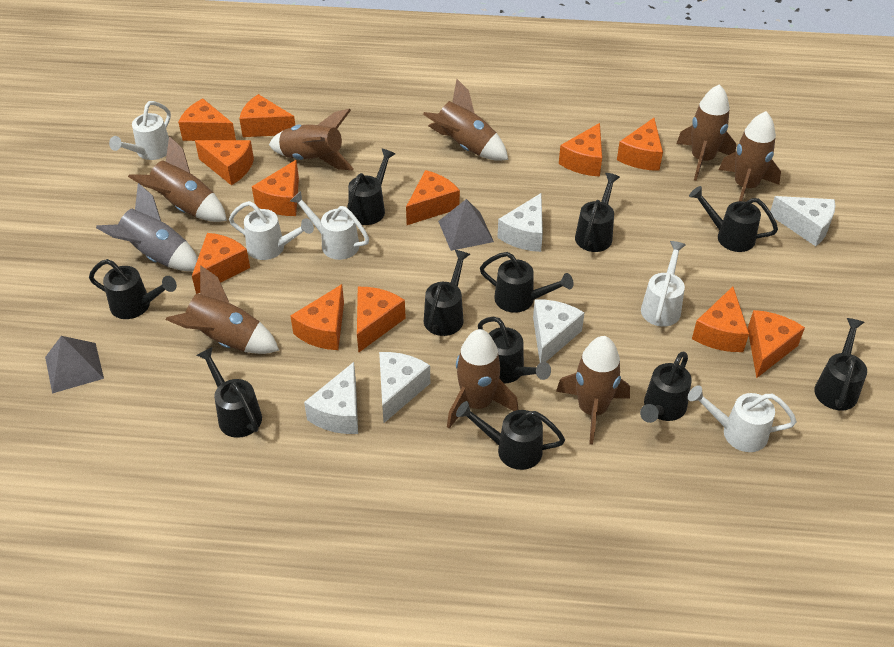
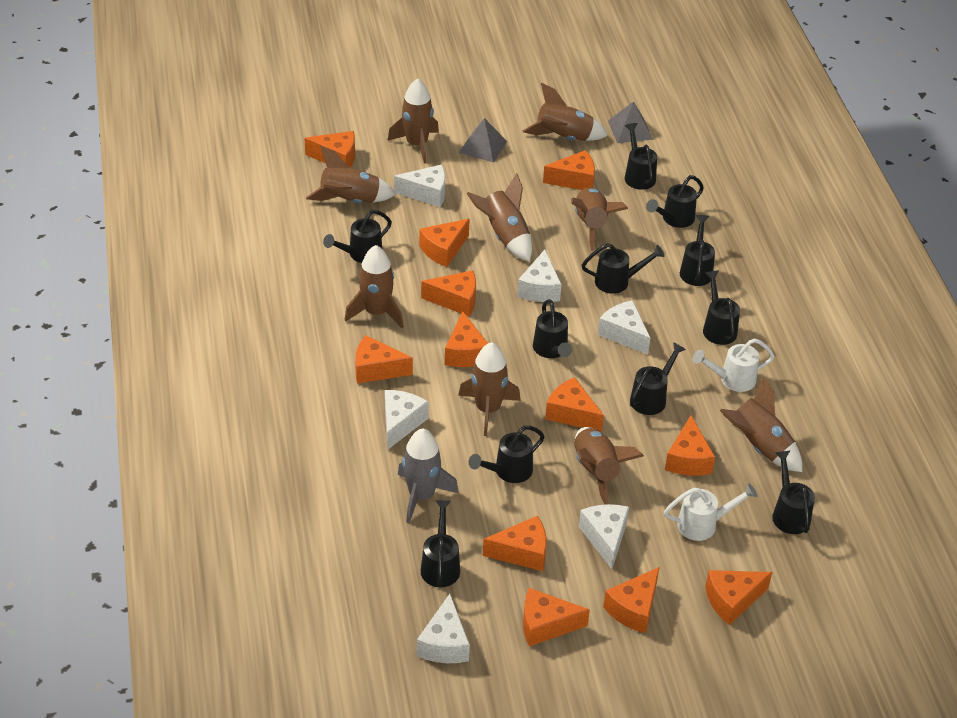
brown rocket: [128,136,227,222] [166,265,279,354] [269,109,354,170] [423,79,508,161] [447,329,519,428] [556,336,630,445] [676,84,736,181] [719,111,781,201] = 8 -> [306,146,396,203] [345,245,404,328] [388,78,439,164] [458,342,521,436] [467,173,532,261] [523,83,608,141] [571,188,628,251] [574,427,644,505] [720,376,802,472] = 9
white cheese: [304,362,358,434] [379,352,430,423] [497,193,543,252] [533,299,585,363] [770,196,835,246] = 5 -> [385,390,429,450] [394,165,445,207] [417,594,470,663] [517,250,562,302] [579,504,629,569] [598,300,650,355] = 6
white watering can: [109,101,171,160] [229,201,314,260] [290,191,369,260] [641,241,686,327] [688,385,797,452] = 5 -> [664,483,757,541] [693,338,775,392] = 2

